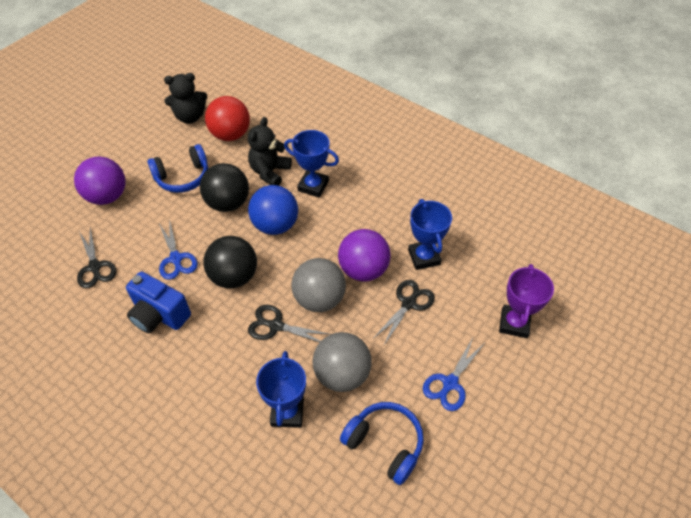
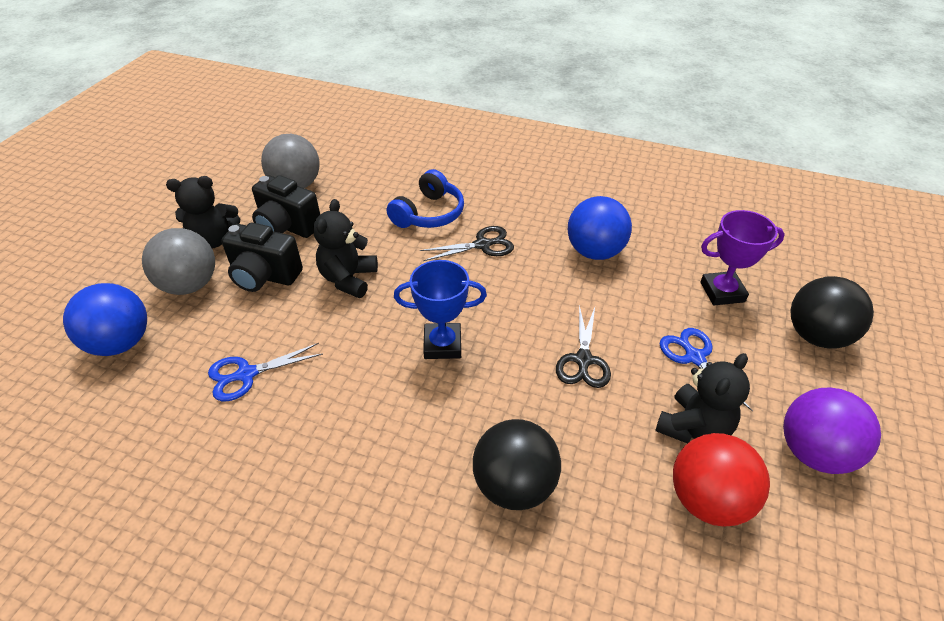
black camera: none = 0 -> [221,223,303,292] [252,175,320,238] = 2
black scissors: [77,227,117,288] [248,305,331,342] [373,280,435,345] = 3 -> [420,226,514,261] [556,305,611,388] = 2
black teddy bear: [164,73,207,124] [248,117,292,186] = 2 -> [166,176,240,249] [313,199,378,298] [655,353,750,444] = 3
blue ball: [248,185,298,235] = 1 -> [63,283,147,356] [568,196,632,260] = 2
blue camera: [126,271,191,333] = 1 -> none = 0
blue headphones: [147,144,208,193] [340,402,424,485] = 2 -> [387,169,464,228] = 1
blue trophy: [256,351,306,428] [284,130,339,198] [408,199,452,270] = 3 -> [394,260,487,359] = 1
purple ball: [74,156,126,205] [338,229,391,281] = 2 -> [783,387,881,474] = 1

